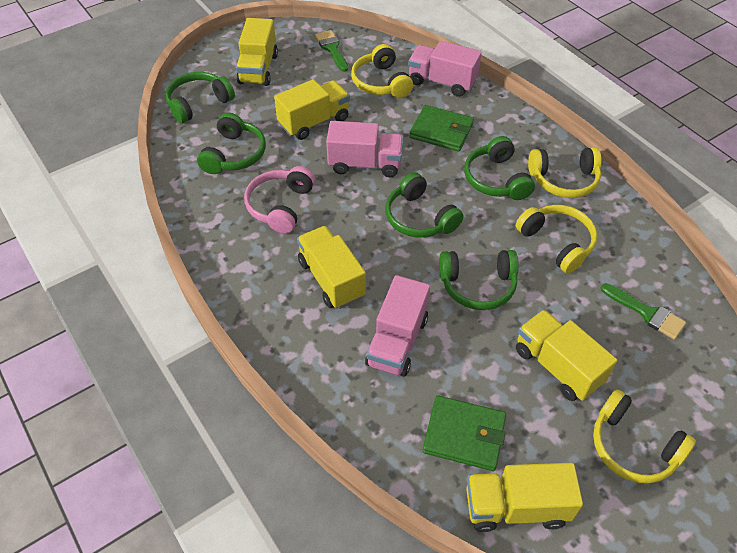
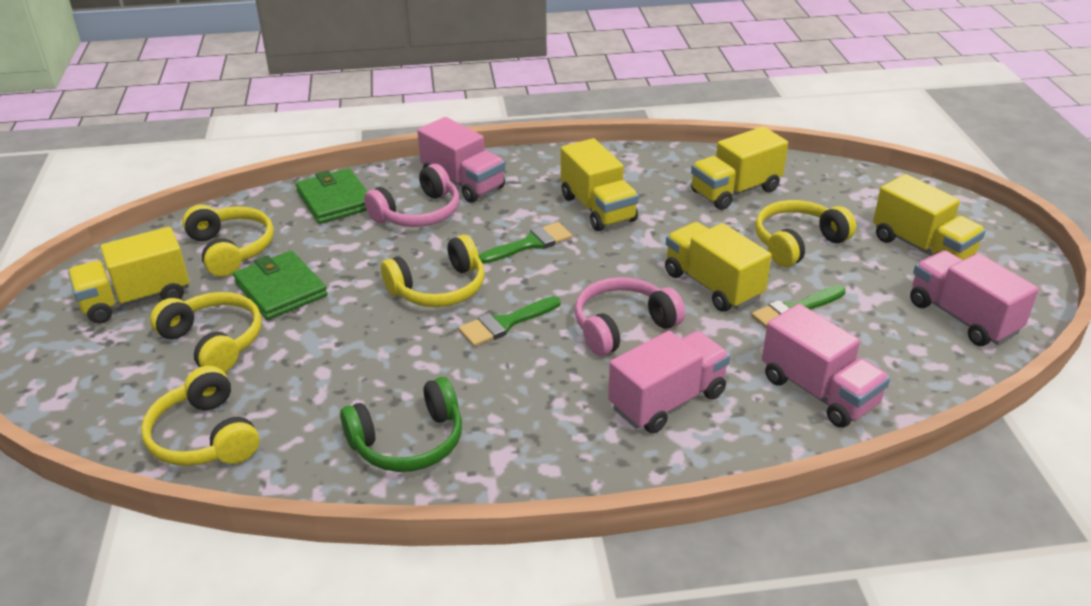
green brush: [315,30,348,72] [601,283,686,340] = 2 -> [459,296,560,347] [478,222,572,264] [751,285,845,328] = 3
green headphones: [165,72,235,123] [197,113,266,174] [385,172,463,238] [439,250,519,310] [464,136,535,200] = 5 -> [340,377,462,472] = 1
pink headphones: [244,166,315,234] = 1 -> [364,164,459,227] [575,277,685,356] = 2
pink truck: [326,121,403,177] [365,275,430,377] [408,41,482,97] = 3 -> [417,117,505,203] [608,331,730,433] [762,304,890,428] [910,250,1039,346] = 4
yellow headphones: [351,44,413,98] [516,205,597,273] [528,147,602,198] [593,390,696,483] = 4 -> [141,366,259,466] [150,292,262,372] [182,204,274,277] [381,235,485,307] [755,200,856,267] = 5

